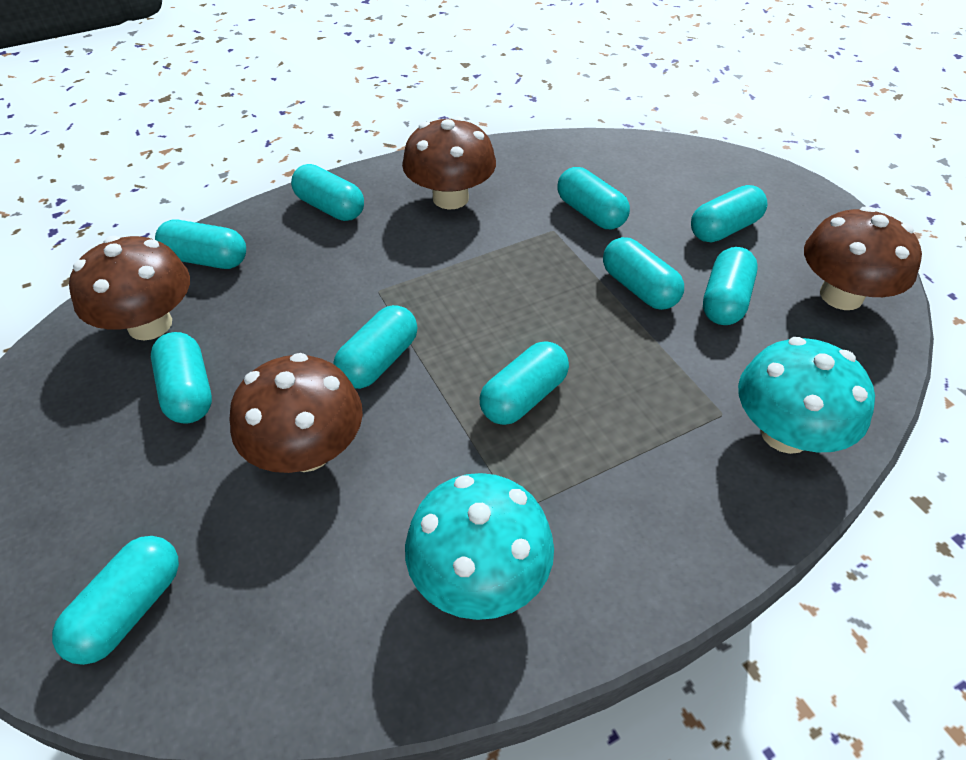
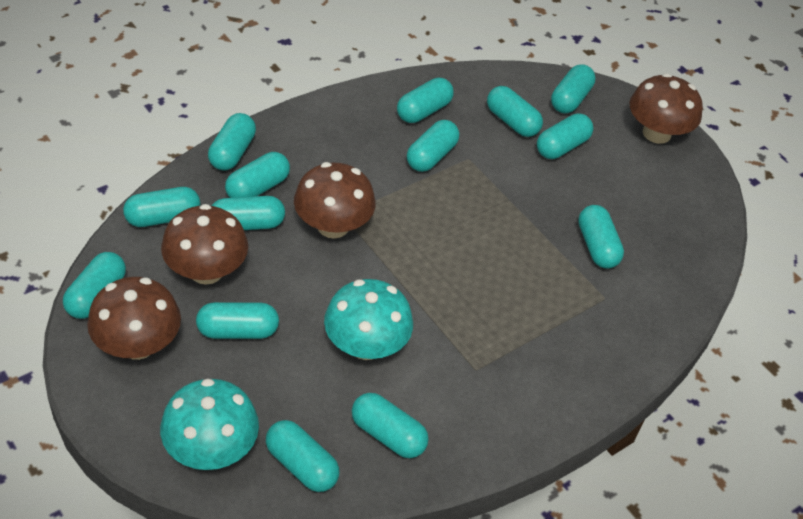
turquoise capsule: [52,536,179,665] [151,332,212,423] [155,220,246,269] [291,164,364,221] [333,305,418,389] [480,341,569,425] [557,167,630,229] [603,237,684,310] [691,185,768,242] [703,247,758,325] = 10 -> [63,252,126,319] [123,187,200,227] [196,302,279,339] [208,113,256,170] [212,196,285,230] [225,152,290,198] [266,420,339,492] [352,393,429,458] [397,78,454,123] [407,120,459,172] [487,86,543,137] [537,113,593,159] [551,64,596,113] [578,205,624,269] = 14

